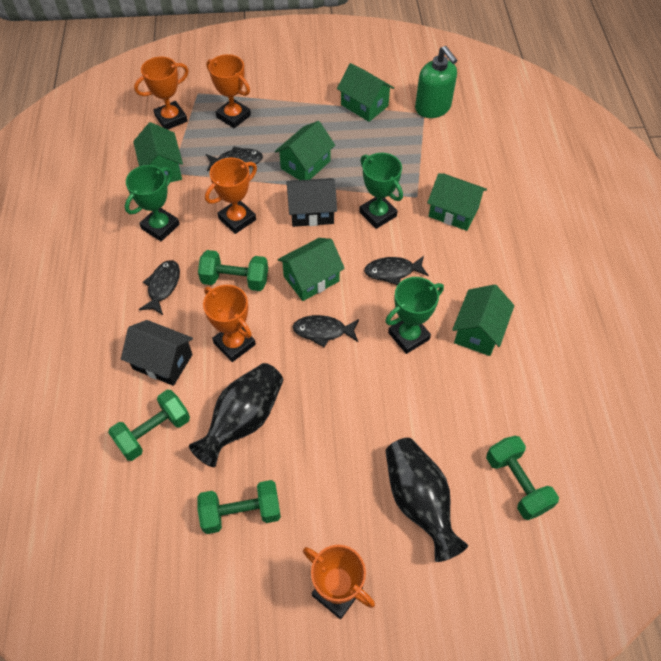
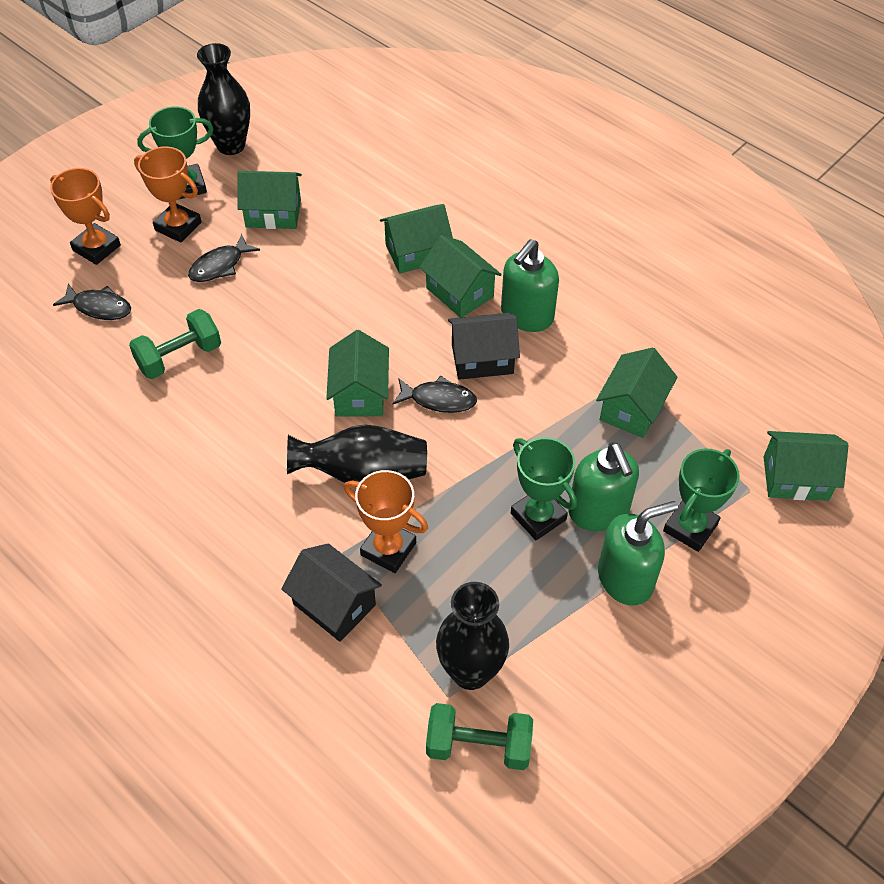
black fish: [139,260,180,315] [206,146,263,171] [293,315,359,347] [364,256,429,285] = 4 -> [53,284,131,320] [188,234,260,282] [392,376,477,413] = 3
black vase: [189,363,283,467] [386,438,468,562] = 2 -> [197,43,250,155] [287,424,427,483] [436,582,509,690] = 3
green dumbbell: [108,390,190,461] [197,480,281,534] [198,250,268,291] [486,436,559,520] = 4 -> [129,309,221,379] [426,703,533,770] = 2
green soap dispenser: [415,46,457,118] = 1 -> [501,239,559,332] [569,443,639,531] [598,501,678,605] = 3
orange trophy: [134,57,189,130] [203,285,256,362] [205,158,257,234] [207,54,251,128] [303,545,375,619] = 5 -> [50,168,121,265] [134,147,202,243] [344,470,428,573] = 3

